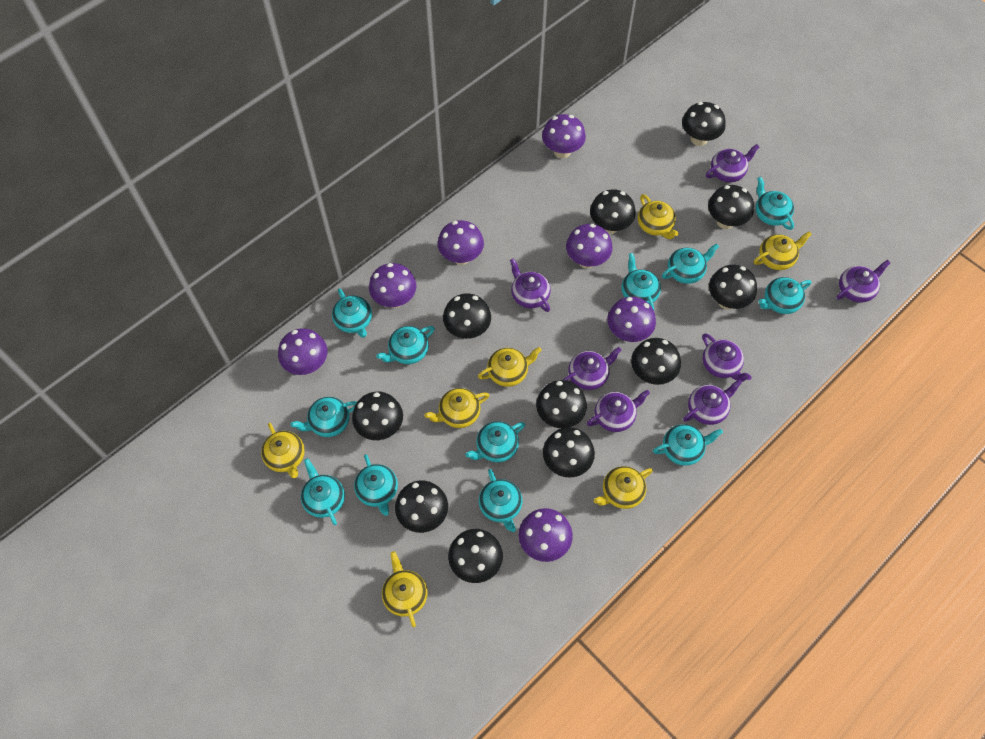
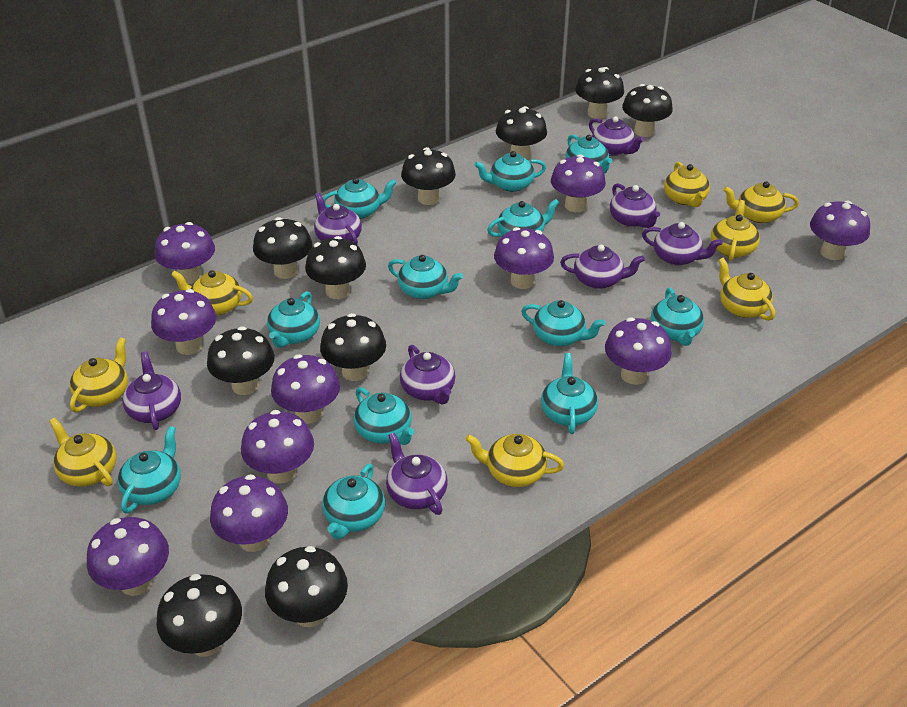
black mushroom: [352,392,403,440] [395,480,448,533] [443,293,491,339] [448,529,503,583] [536,380,587,428] [543,427,595,478] [590,189,636,234] [631,338,681,385] [682,102,726,146] [708,185,754,229] [709,265,757,310] = 11 -> [156,574,242,657] [207,326,275,395] [253,217,313,279] [265,546,348,627] [305,236,366,299] [320,313,386,381] [401,147,456,205] [496,106,547,160] [575,67,624,119] [622,84,673,137] = 10
purple mushroom: [278,328,327,375] [369,263,416,308] [438,220,484,265] [519,508,573,562] [542,114,586,158] [566,224,612,268] [607,297,656,342] = 7 -> [87,517,169,596] [151,289,216,355] [154,222,215,284] [210,474,288,552] [241,410,314,484] [271,354,340,424] [494,227,554,289] [551,154,606,212] [605,317,672,385] [810,201,870,260] = 10
purple teapot: [510,258,551,312] [563,347,621,390] [587,390,650,432] [683,380,742,425] [702,333,752,382] [706,144,759,182] [836,260,890,303] = 7 -> [122,351,181,430] [314,193,362,245] [386,433,448,515] [400,345,456,404] [560,245,645,289] [589,116,645,156] [610,183,660,228] [642,222,723,266] = 8
yellow teapot: [261,423,305,478] [382,551,428,627] [425,388,489,428] [478,347,542,387] [594,466,653,509] [638,194,678,239] [754,231,812,270] = 7 -> [49,418,116,487] [70,337,128,412] [171,270,253,315] [465,434,564,487] [664,162,710,207] [711,200,760,261] [718,258,775,321] [723,181,799,224] = 8

